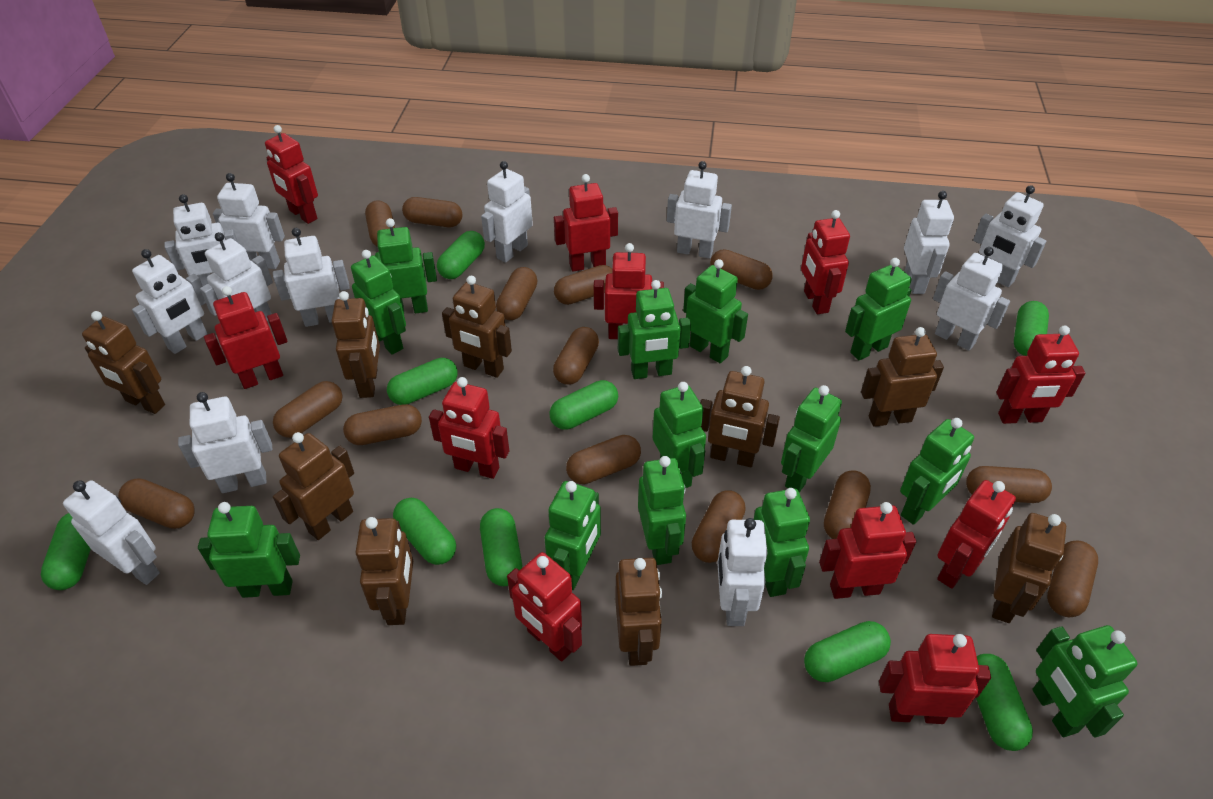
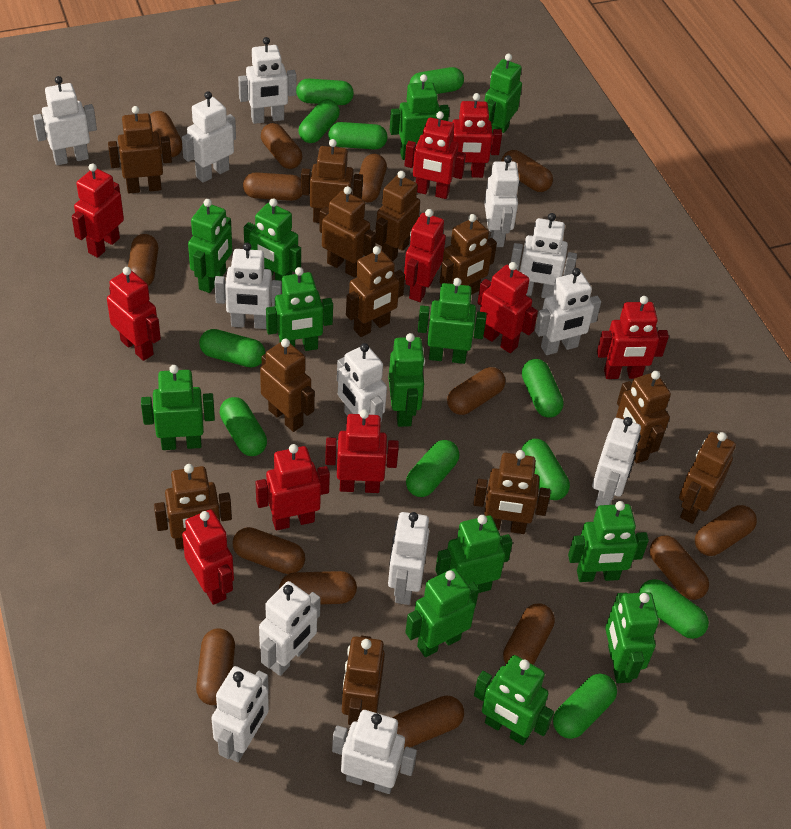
brown robot: [82,311,165,414] [273,432,354,540] [331,291,380,398] [355,517,413,625] [442,276,512,378] [615,558,662,666] [701,366,780,467] [861,327,944,427] [992,513,1066,623] = 9 -> [108,106,172,194] [154,464,232,549] [260,339,315,432] [301,139,363,223] [319,186,376,278] [342,636,385,726] [346,246,405,337] [375,171,420,261] [440,214,497,295] [473,450,551,534] [616,371,671,463] [679,432,736,524] = 12
green capsule: [41,513,91,590] [387,358,458,405] [393,498,456,565] [437,231,485,279] [480,508,522,586] [549,380,618,430] [804,621,891,682] [976,654,1033,751] [1014,301,1049,356] = 9 -> [199,329,266,368] [220,397,267,456] [296,78,354,105] [298,99,340,143] [328,122,388,149] [406,440,459,497] [409,67,464,94] [521,439,570,500] [522,359,564,418] [553,674,617,739] [639,579,709,639] = 11
red robot: [204,286,288,389] [265,125,318,224] [429,377,509,479] [507,552,582,662] [554,174,618,271] [594,243,664,339] [801,210,850,314] [819,502,916,599] [879,634,991,724] [937,480,1016,589] [996,326,1085,424] = 11 -> [72,163,124,258] [107,267,161,361] [182,509,234,605] [256,444,330,530] [325,409,399,493] [404,209,446,302] [405,111,466,199] [452,93,502,178] [477,262,538,353] [597,296,669,379] = 10

